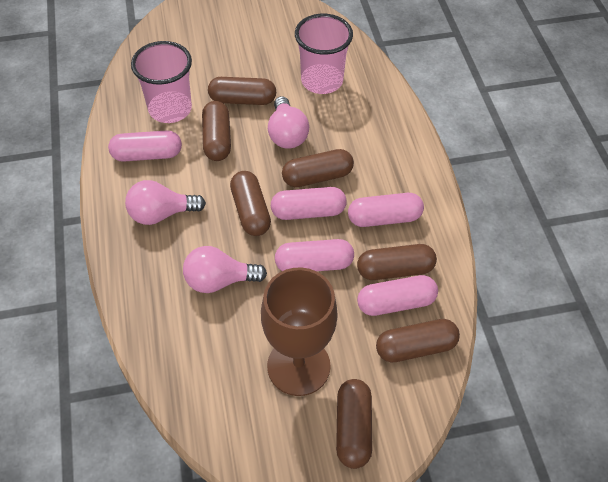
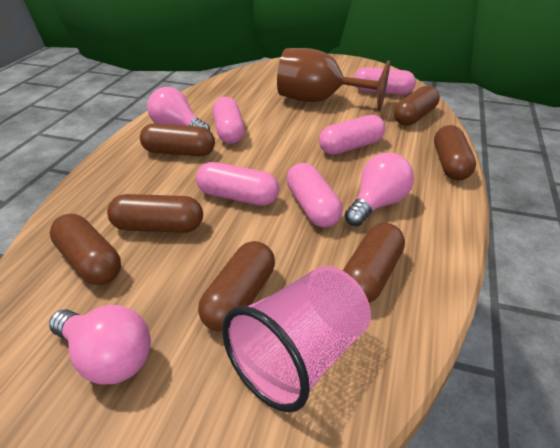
pink cup: [131,41,192,123] [295,14,353,94] = 2 -> [222,266,371,412] = 1

